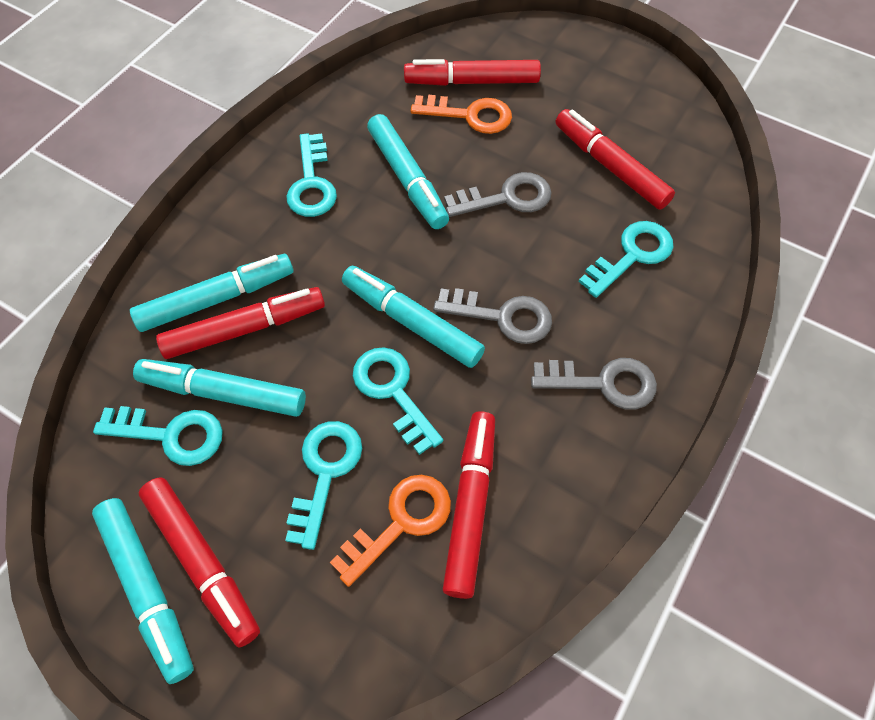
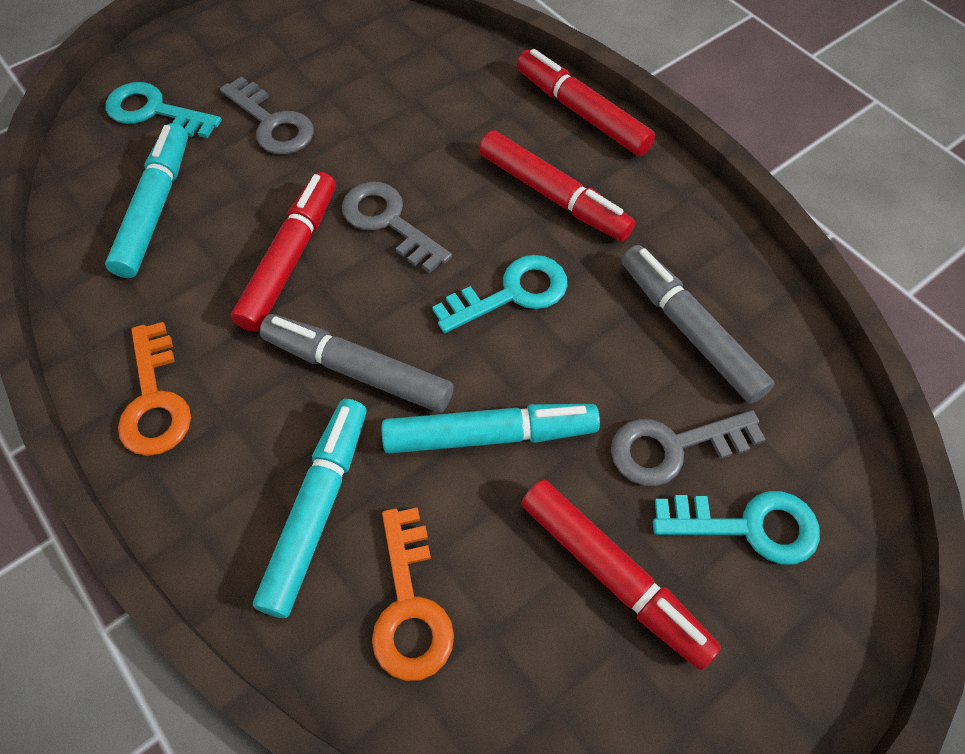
grey marker: none = 0 -> [260,314,453,413] [622,245,775,404] = 2
red marker: [139,477,260,648] [156,287,325,359] [404,59,541,86] [443,411,495,599] [556,109,675,210] = 5 -> [231,172,336,332] [479,130,635,241] [517,49,656,156] [521,480,721,670] = 4
turquoise key: [93,406,223,466] [285,421,362,550] [286,133,337,217] [353,347,443,455] [579,221,674,298] = 5 -> [106,82,222,138] [432,255,568,333] [653,491,820,565] = 3
turquoise marker: [92,498,194,684] [130,254,294,332] [133,359,306,417] [342,266,485,368] [367,114,449,229] = 5 -> [105,123,188,278] [253,399,367,618] [382,404,600,454] = 3

